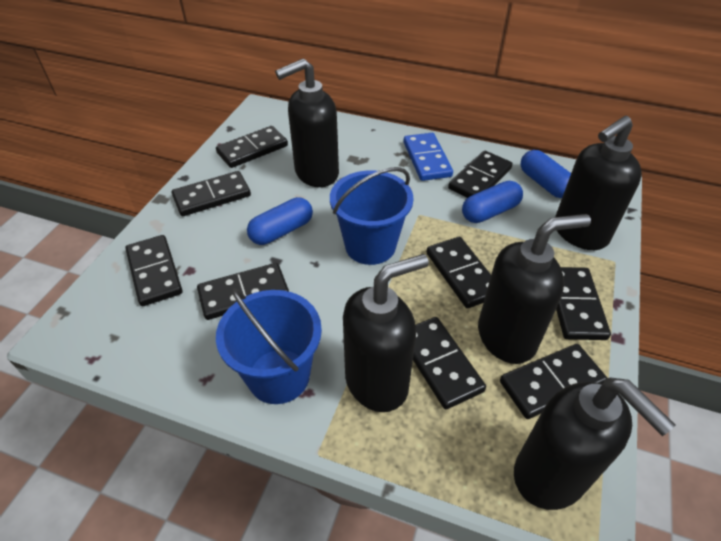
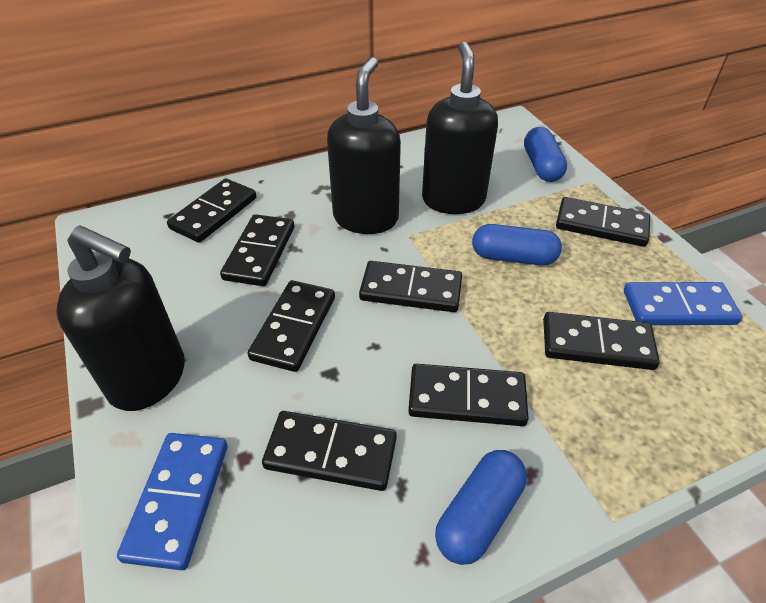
black domino: [125,235,183,306] [172,171,251,216] [197,263,289,320] [216,126,288,168] [413,317,486,409] [427,237,491,308] [448,151,512,198] [500,344,607,419] [556,267,611,340] = 9 -> [167,178,257,243] [220,214,294,286] [247,280,335,372] [262,411,397,491] [359,261,462,312] [408,364,529,426] [543,312,660,370] [556,197,650,247] = 8
black soap dispenser: [275,59,339,187] [343,254,429,412] [478,214,591,364] [514,377,676,510] [555,116,642,250] = 5 -> [56,226,185,411] [327,57,401,234] [422,42,498,214] = 3
blue bucket: [216,288,322,404] [330,167,414,265] = 2 -> none = 0
blue domino: [403,133,453,181] = 1 -> [117,433,228,570] [624,282,742,325] = 2

